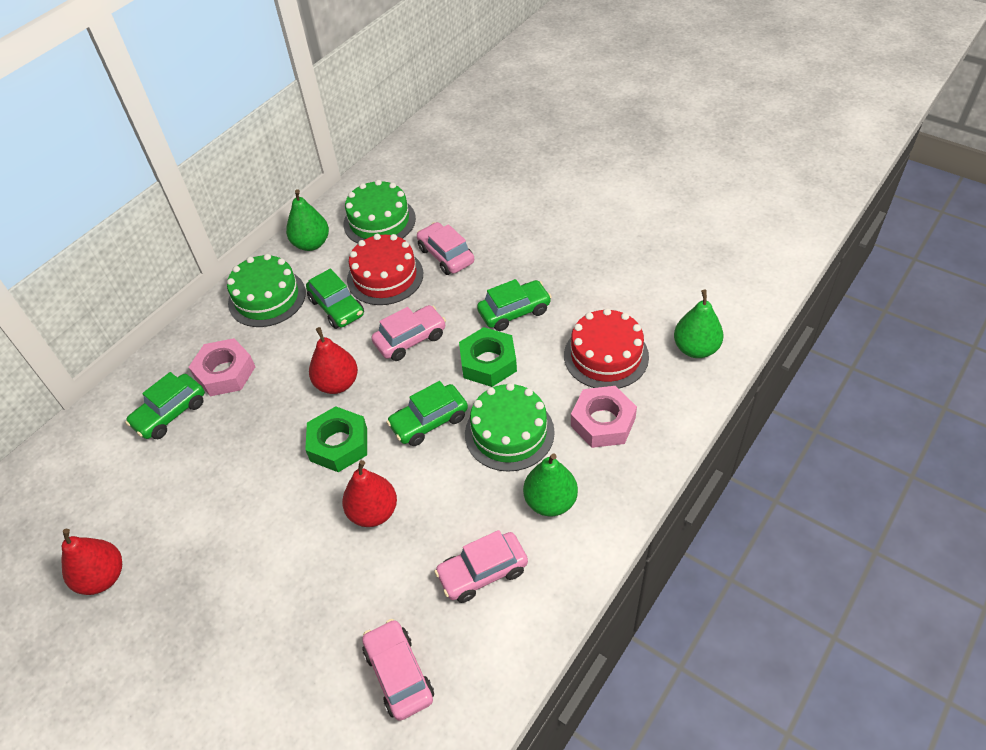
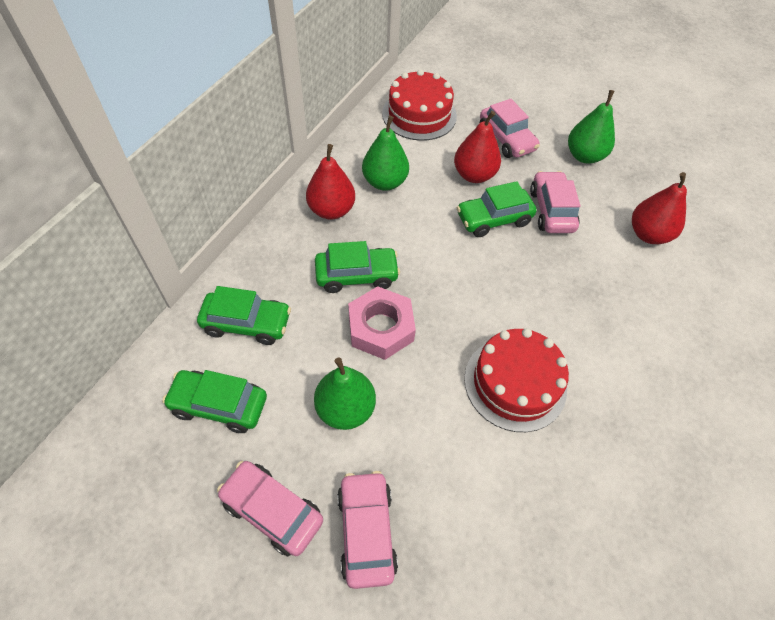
green cake: [227,254,306,327] [344,180,416,244] [465,383,555,472] = 3 -> none = 0
green nut: [305,406,367,472] [459,327,517,387] = 2 -> none = 0
pink nut: [189,338,255,396] [571,386,637,448] = 2 -> [348,286,416,360] = 1

